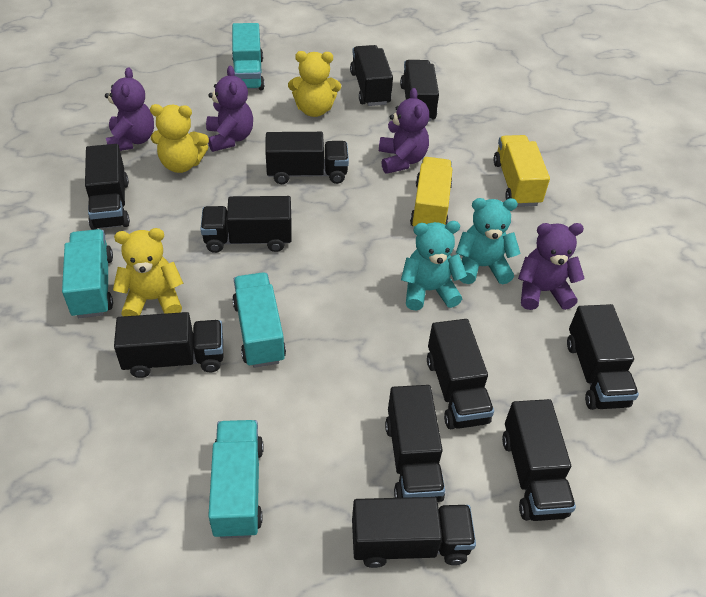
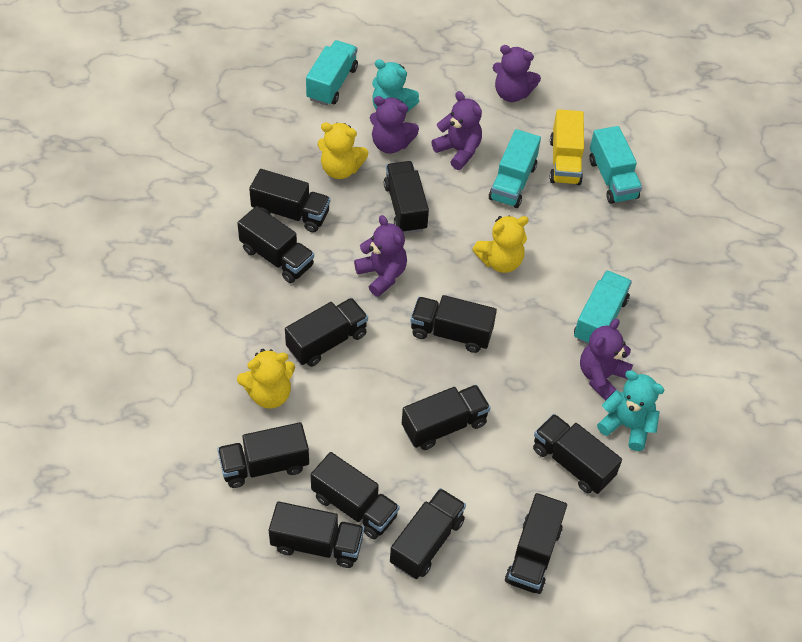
black truck: [85,144,130,230] [114,312,223,378] [200,196,292,253] [265,132,349,184] [350,45,393,106] [352,497,476,568] [385,385,445,502] [400,60,439,122] [427,319,494,429] [502,399,576,521] [567,304,639,410] = 11 -> [218,422,309,488] [237,206,314,283] [249,169,330,233] [269,501,364,568] [285,298,368,367] [311,452,400,539] [384,161,429,234] [390,488,466,579] [402,385,491,450] [410,295,497,353] [505,493,567,594] [533,414,622,494] = 12
purple teddy bear: [105,67,154,151] [206,66,253,152] [379,88,429,174] [518,223,585,310] = 4 -> [354,215,407,297] [370,96,419,154] [431,91,482,170] [493,45,541,102] [580,319,633,401] = 5
yellow truck: [410,157,452,226] [494,135,550,207] = 2 -> [549,109,584,185] = 1

